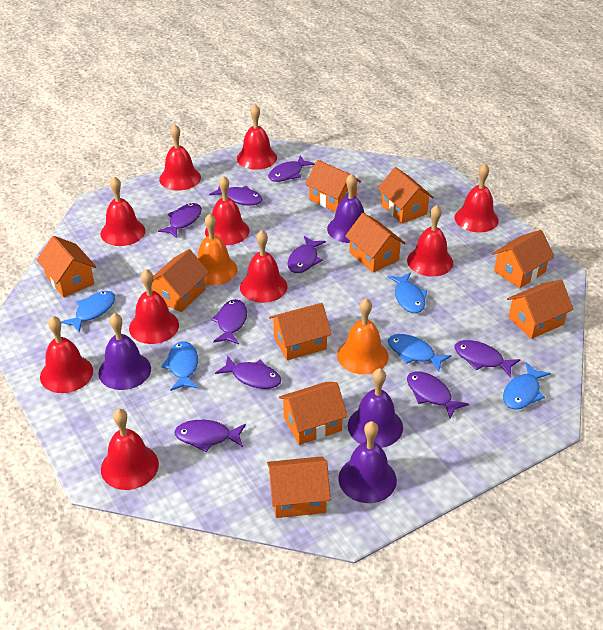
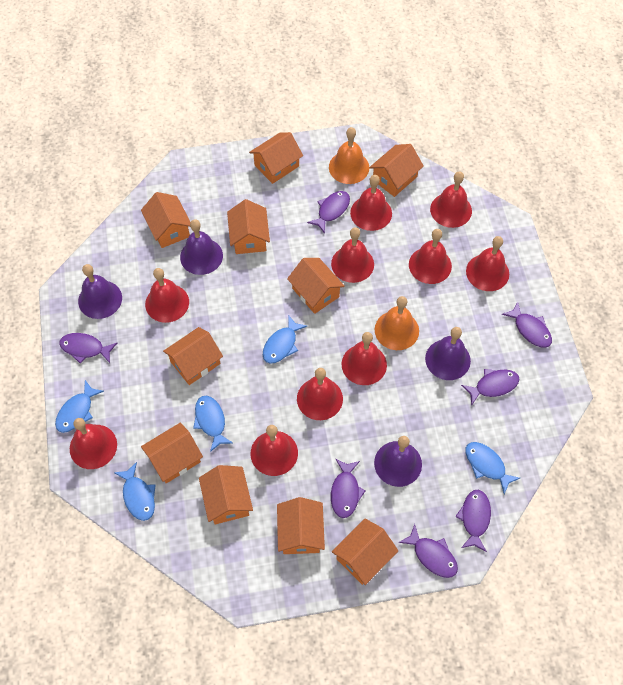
purple fish: [158,203,202,238] [174,420,246,452] [209,186,263,205] [211,299,247,344] [215,356,281,389] [268,156,315,182] [288,236,326,273] [407,371,469,418] [454,340,520,377] = 9 -> [59,333,117,364] [307,191,350,234] [331,459,366,518] [398,524,458,578] [455,490,491,552] [461,369,520,405] [501,302,552,348] = 7

